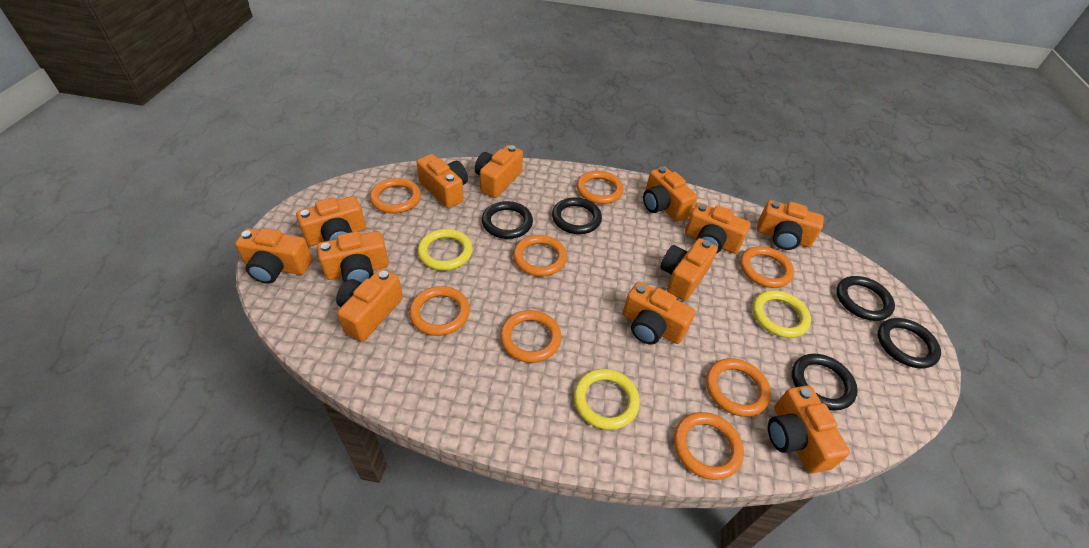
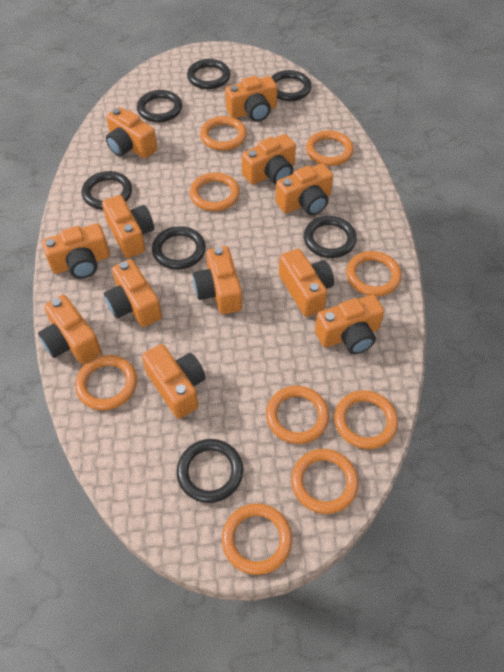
black ring: [482,201,533,239] [552,197,602,234] [792,353,858,411] [836,276,895,321] [877,318,941,369] = 5 -> [81,171,132,210] [137,90,182,122] [152,226,206,270] [177,439,243,503] [187,59,230,89] [271,70,312,101] [304,216,357,258] = 7
orange ring: [370,178,421,214] [409,286,470,336] [500,310,562,363] [513,235,567,277] [577,171,624,204] [674,412,744,480] [706,358,771,417] [740,246,794,288] = 8 -> [75,355,137,410] [189,173,240,211] [200,116,247,151] [222,504,292,575] [266,386,329,444] [291,449,359,514] [306,130,354,166] [334,390,398,449] [346,251,402,296] = 9
yellow ring: [417,229,473,270] [574,369,640,430] [752,290,811,338] = 3 -> none = 0

